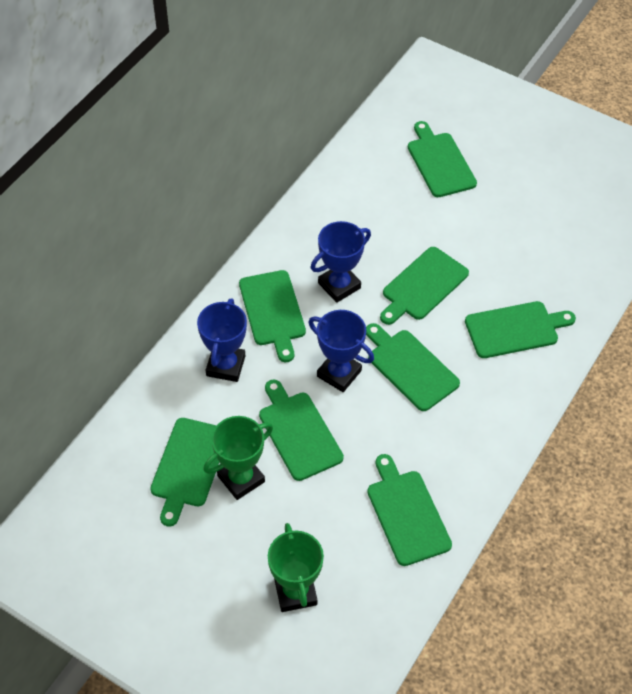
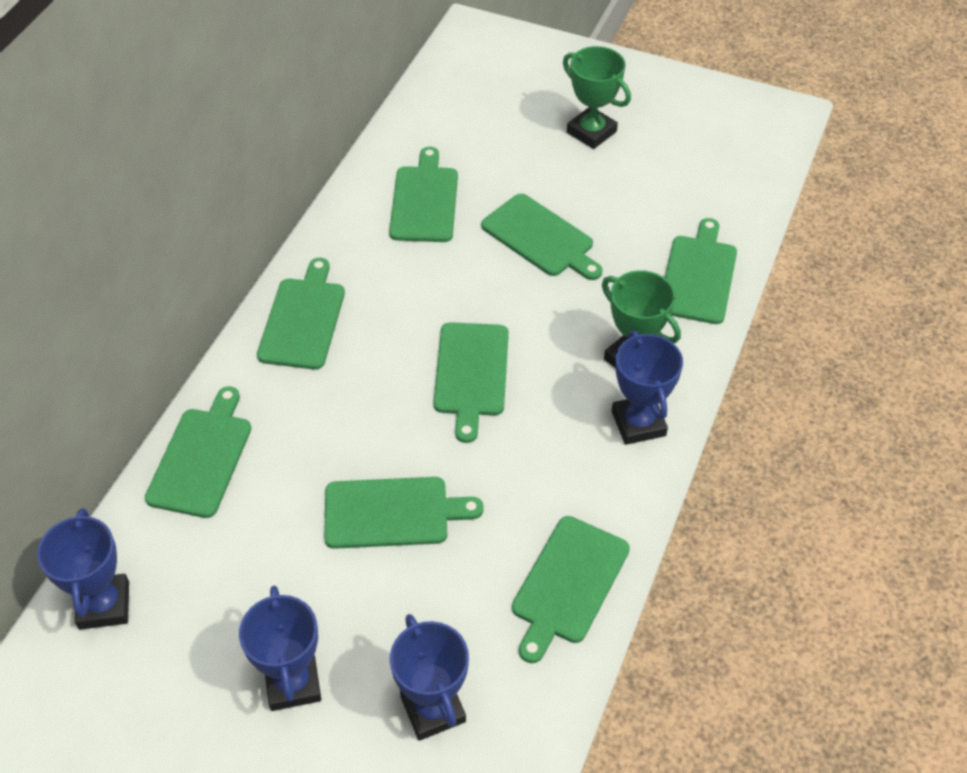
blue trophy: [197,298,247,382] [308,310,374,392] [311,221,371,303] = 3 -> [37,508,129,630] [239,586,321,711] [390,614,469,741] [612,331,683,445] = 4

